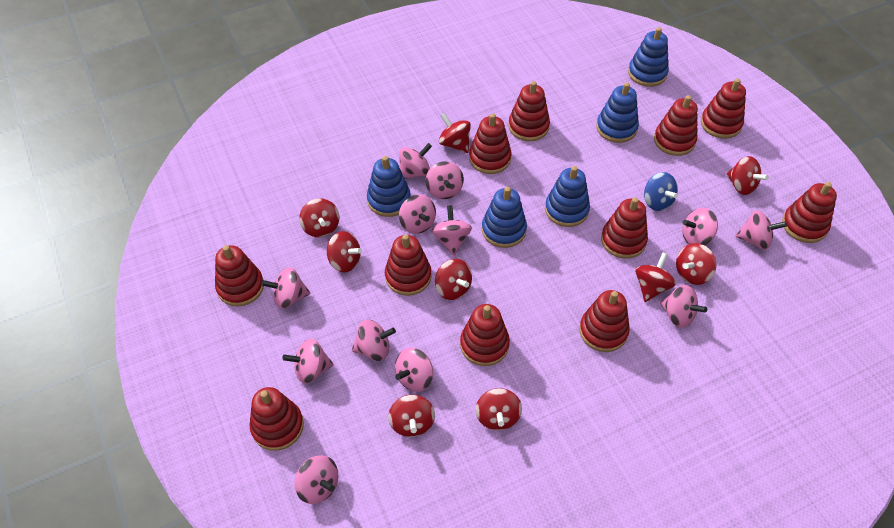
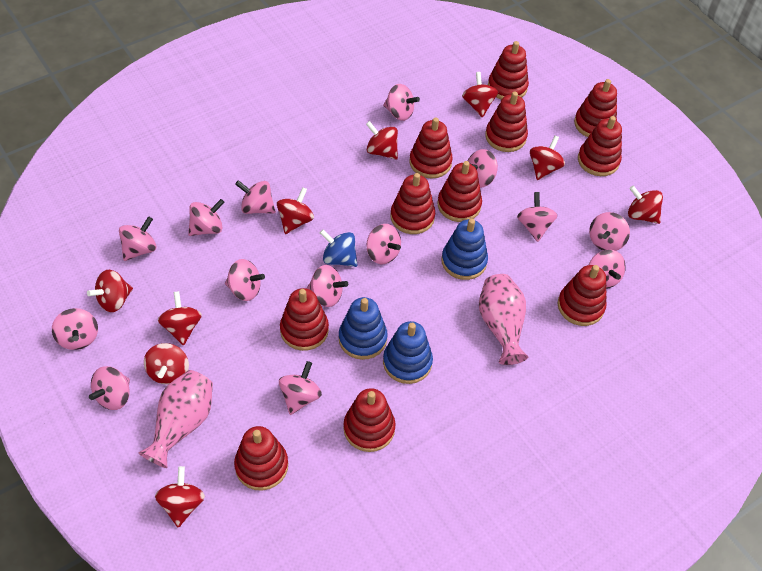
blue stacking toy: [367,156,411,217] [482,187,527,248] [545,166,590,227] [596,82,639,143] [628,27,669,87] = 5 -> [339,297,388,360] [383,321,433,384] [441,219,488,280] = 3
pink spinning top: [261,267,310,309] [282,339,334,384] [294,455,338,504] [352,320,396,361] [395,348,433,392] [399,143,432,179] [399,195,436,234] [425,161,464,199] [432,205,472,256] [660,285,707,328] [682,208,718,245] [735,210,787,250] = 12 -> [52,308,98,350] [89,366,130,410] [119,216,157,261] [188,199,224,236] [225,259,265,301] [235,180,276,214] [279,361,322,415] [307,265,348,307] [366,224,401,264] [383,84,420,121] [468,149,498,188] [517,192,558,242] [589,212,630,251] [589,250,626,289] = 14
pink vase: none = 0 -> [139,370,213,468] [479,274,528,365] = 2

